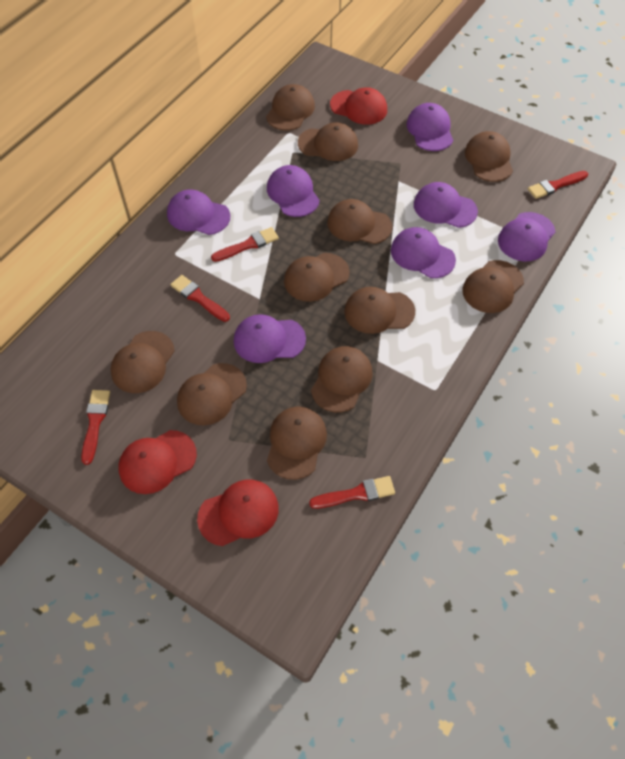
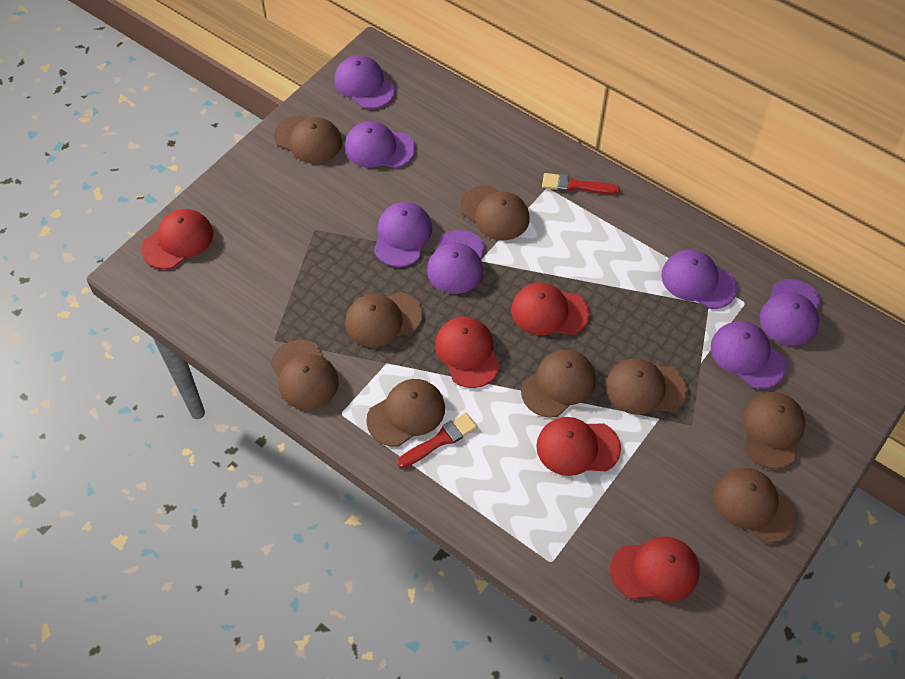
brown cap: [111,331,175,393] [177,363,247,425] [266,84,315,131] [267,406,327,480] [284,253,350,302] [298,122,358,161] [311,346,373,412] [327,199,392,244] [344,287,415,334] [462,260,524,313] [465,131,513,182] = 11 -> [271,340,339,410] [274,115,342,163] [345,292,423,347] [366,379,445,447] [460,185,530,240] [521,349,596,418] [605,358,688,415] [714,468,798,543] [743,392,805,469] = 9
red brush: [81,390,110,465] [170,275,230,322] [211,227,279,262] [309,476,395,509] [528,171,588,199] = 5 -> [397,413,477,468] [542,173,620,195] = 2
red cap: [118,430,197,494] [197,479,279,546] [330,87,387,124] = 3 -> [141,209,213,269] [435,316,500,388] [511,283,590,335] [536,417,621,476] [610,537,700,601] = 5

